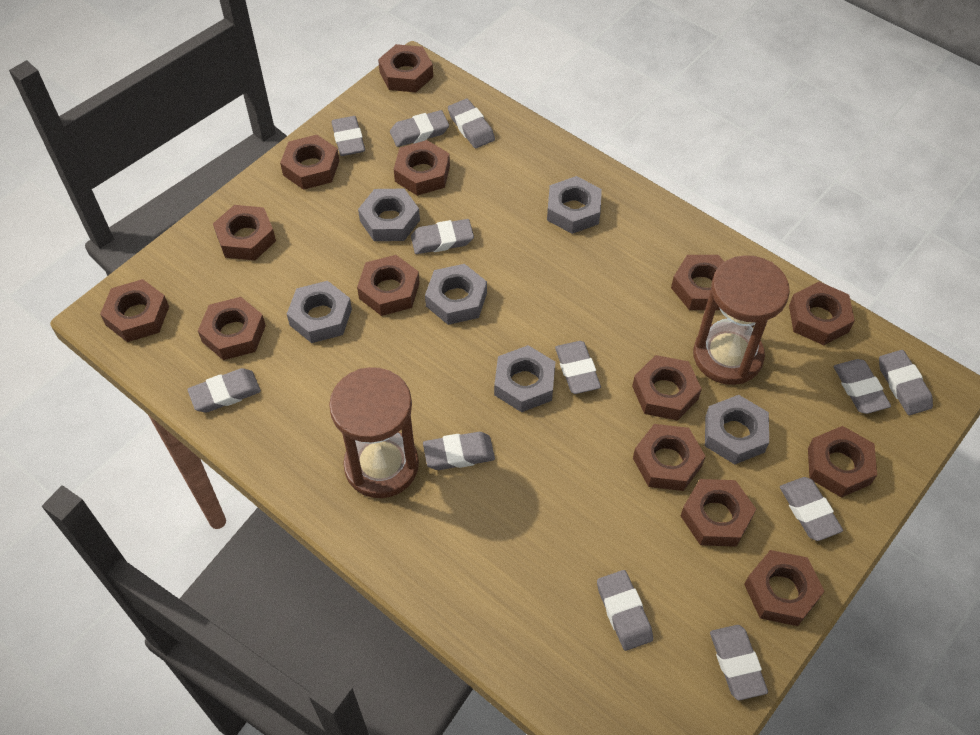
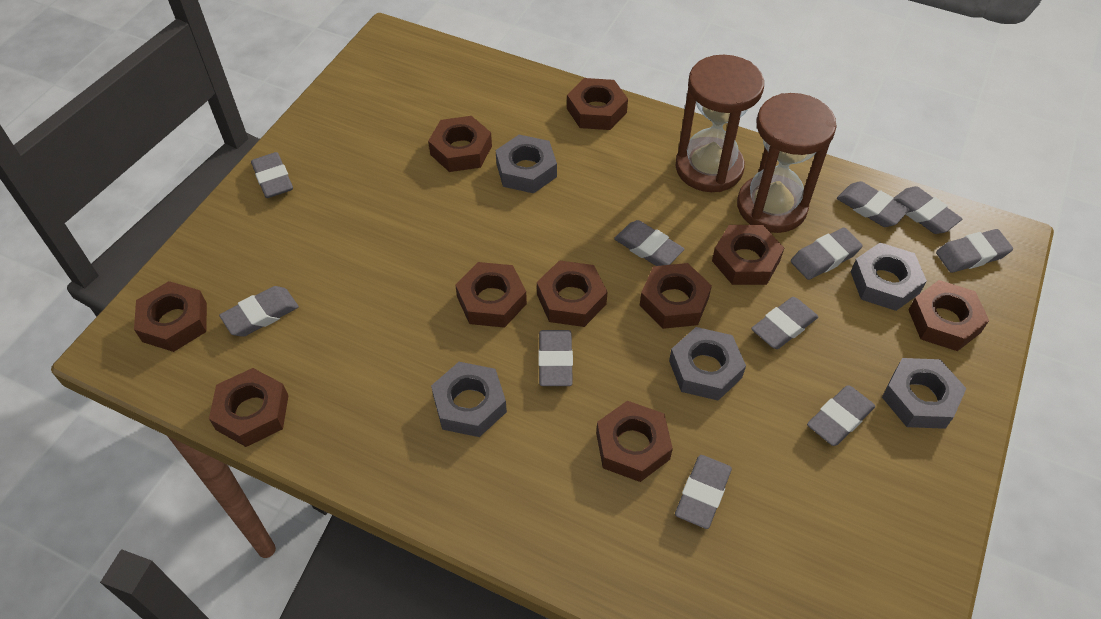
brown nut: [100,279,169,342] [198,297,266,360] [213,205,276,260] [280,135,339,190] [357,255,420,316] [378,44,433,92] [394,140,450,196] [632,355,702,421] [633,424,706,491] [671,255,724,310] [681,479,756,547] [744,550,825,626] [789,282,855,345] [808,426,877,498] = 14 -> [134,281,207,352] [209,368,288,447] [428,116,492,172] [455,262,527,328] [537,260,607,327] [567,78,628,130] [596,401,673,482] [640,263,712,329] [712,225,784,285] [909,280,989,351] = 10
grey eraser: [187,368,261,413] [331,116,365,156] [390,110,449,147] [411,219,474,254] [423,432,495,470] [448,99,495,148] [555,341,601,394] [597,570,653,651] [710,625,768,701] [780,477,843,541] [834,359,891,414] [879,350,933,415] = 12 -> [219,286,299,337] [251,152,293,198] [538,330,573,386] [614,220,684,266] [675,455,732,529] [751,297,818,349] [791,227,863,280] [807,385,875,446] [837,181,909,227] [893,186,962,234] [936,229,1013,273] = 11
grey nut: [287,281,352,343] [358,189,420,241] [425,264,487,325] [494,345,556,412] [547,176,602,234] [705,395,769,464] = 6 -> [431,362,507,437] [496,135,557,193] [669,327,746,401] [851,243,927,311] [882,358,967,429] = 5

